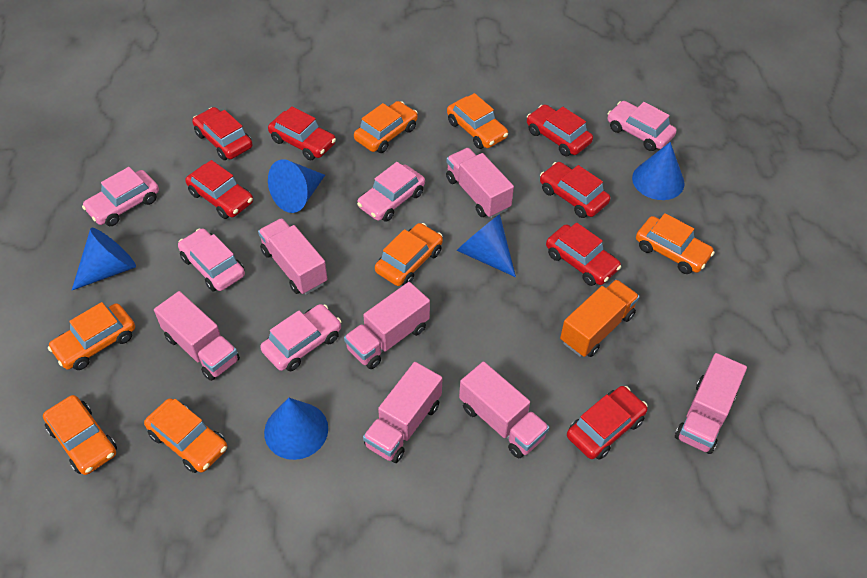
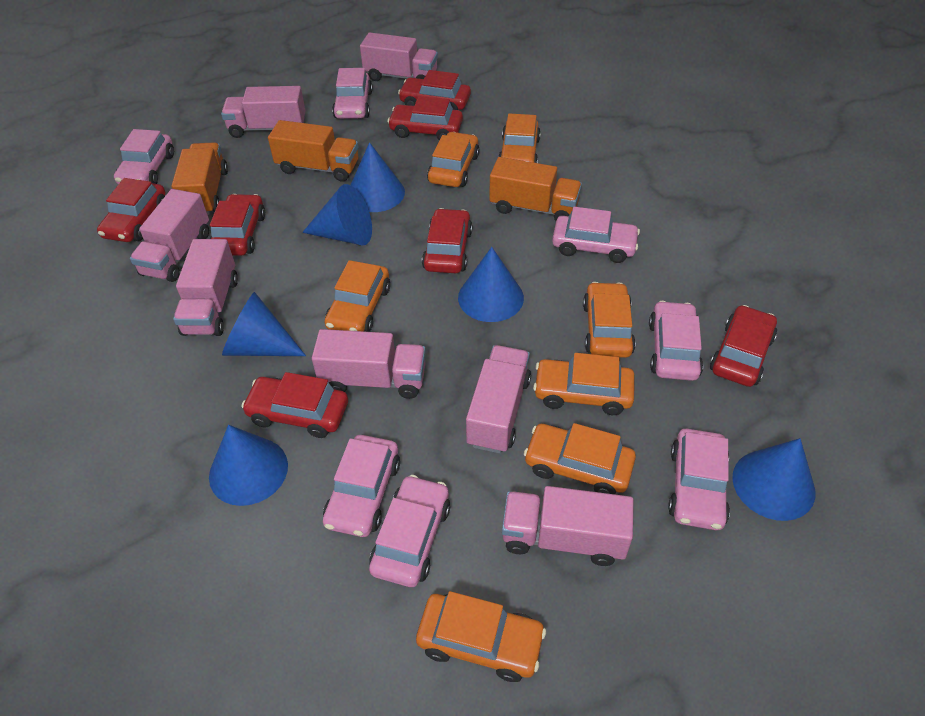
blue cone: [72,228,136,290] [264,398,328,460] [268,159,325,213] [457,214,516,277] [632,142,685,200] = 5 -> [209,425,288,506] [222,292,306,356] [302,184,372,246] [351,142,405,212] [458,247,524,322] [732,438,815,521] = 6
orange truck: [560,279,640,357] = 1 -> [171,142,228,215] [268,120,358,182] [489,157,582,221] = 3
pink car: [82,167,159,226] [178,228,245,291] [260,304,342,371] [357,162,425,222] [608,101,677,151] = 5 -> [114,129,174,184] [323,435,400,537] [332,68,373,119] [369,475,450,587] [552,207,640,263] [649,301,703,381] [668,429,730,530] = 7

